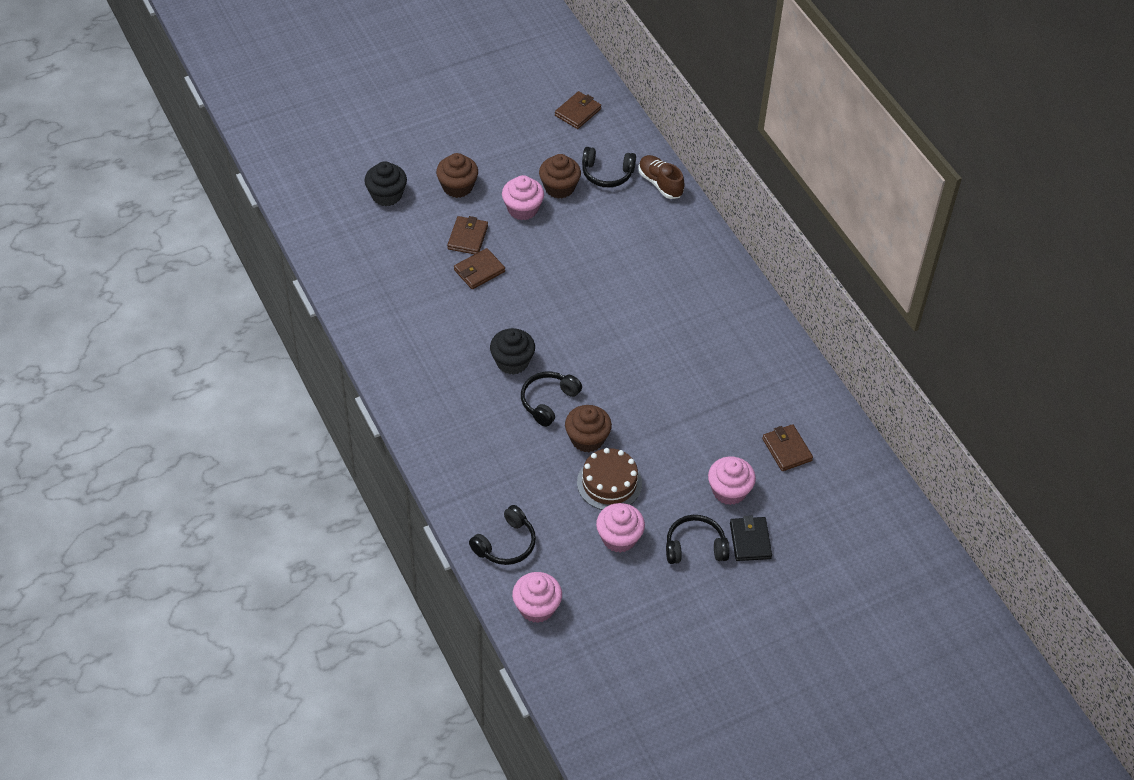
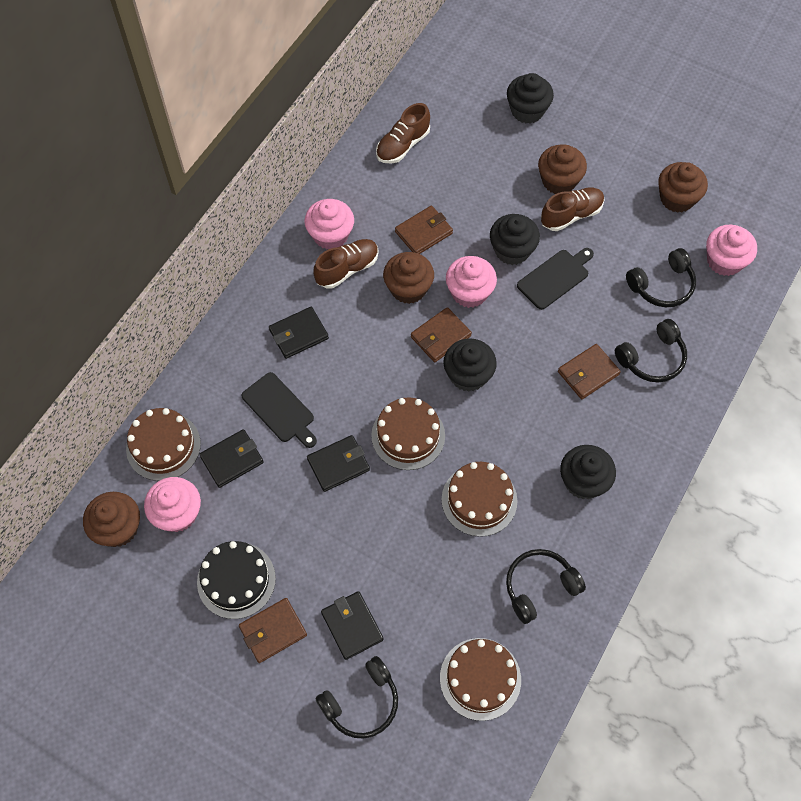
black cake: none = 0 -> [197,541,276,619] = 1
black cupcake: [364,161,407,206] [490,328,535,375] = 2 -> [444,338,497,392] [490,214,540,265] [507,73,554,124] [560,445,616,499] = 4
black cutting board: none = 0 -> [242,372,317,448] [517,248,594,310] = 2
black wallet: [730,515,772,561] = 1 -> [199,429,264,488] [269,307,329,359] [307,435,370,492] [321,591,384,660] = 4
brown cake: [577,448,642,510] = 1 -> [126,408,201,481] [371,398,445,470] [440,638,521,721] [441,462,517,537] = 4
brown cupcake: [436,153,478,198] [539,154,581,199] [565,405,612,452] = 3 -> [83,492,140,547] [383,252,434,304] [538,145,587,194] [658,162,708,213] = 4
brown shoe: [638,155,685,199] = 1 -> [314,239,379,289] [376,103,430,164] [541,187,605,231] = 3

